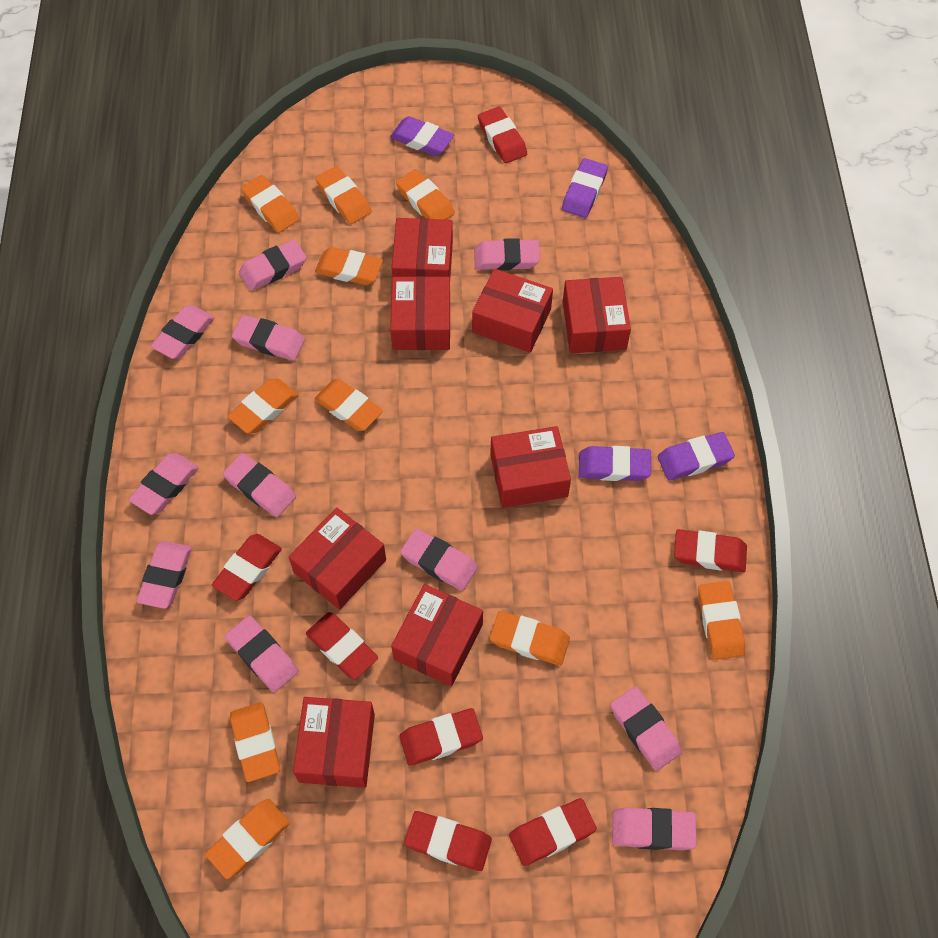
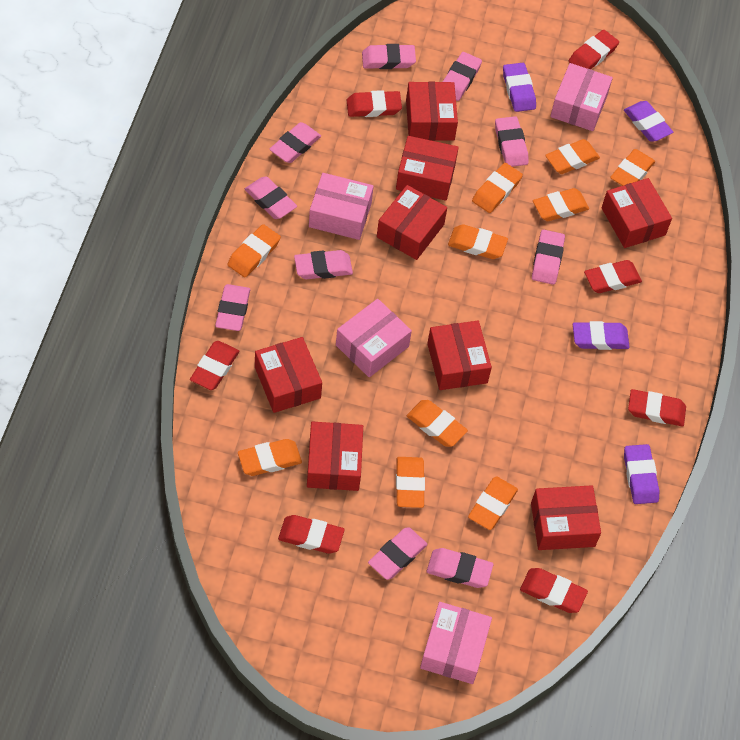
pink box: none = 0 -> [309,173,374,240] [336,299,412,377] [420,602,492,684] [550,63,613,131] = 4
pink eraser: [128,453,199,515] [136,541,192,609] [151,305,215,359] [223,453,296,517] [225,616,299,692] [232,315,305,361] [239,239,306,291] [400,528,478,591] [474,238,540,271] [610,686,682,771] [612,807,696,850] = 11 -> [215,284,250,331] [245,176,297,219] [269,122,321,163] [294,250,353,279] [362,44,416,69] [368,527,428,580] [427,548,493,588] [443,52,482,101] [495,116,529,167] [532,230,565,285] = 10

